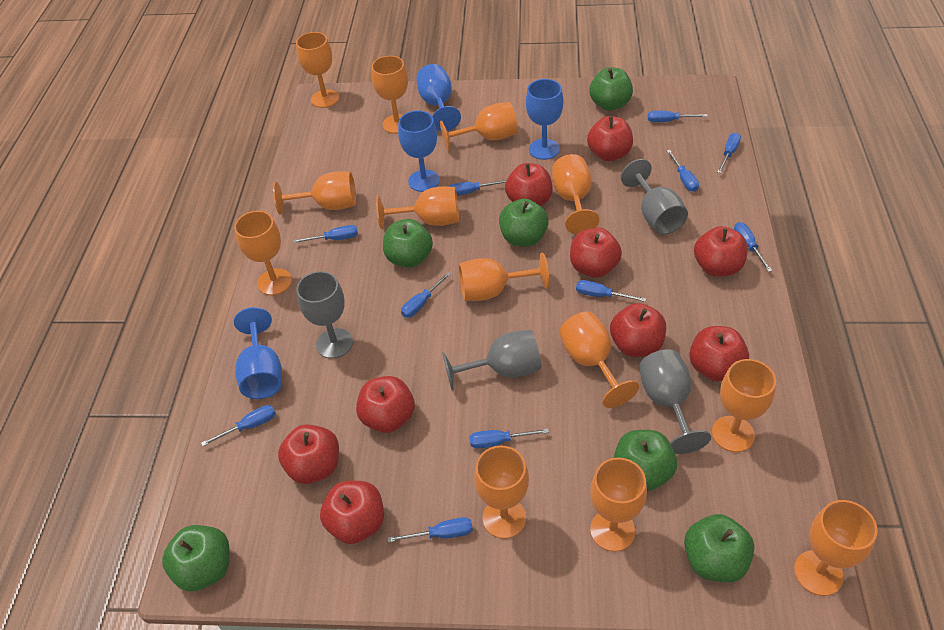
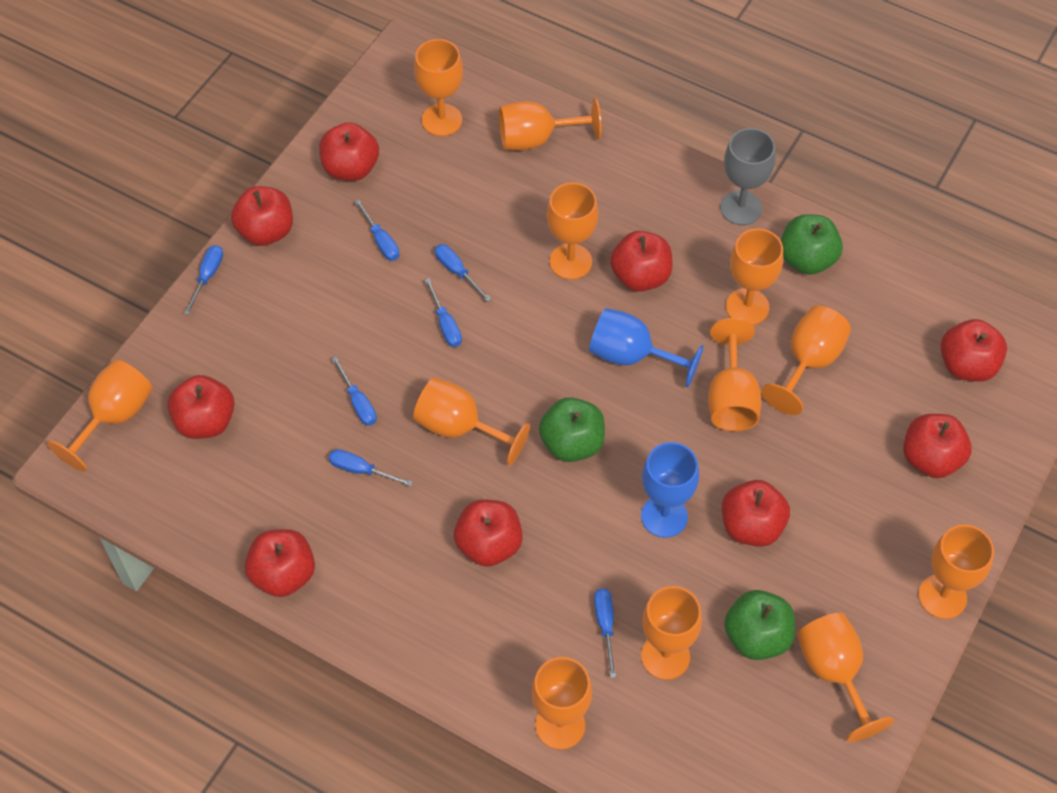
blue goblet: [234,307,282,399] [398,111,440,192] [416,64,461,131] [526,79,563,160] = 4 -> [589,308,704,388] [641,442,699,538] = 2
blue screwdriver: [201,405,276,447] [293,225,358,243] [387,517,473,542] [401,272,451,318] [448,180,506,196] [469,428,549,448] [576,280,646,302] [648,111,708,122] [667,150,699,192] [717,133,741,173] [734,222,772,272] = 11 -> [184,245,223,315] [329,449,413,487] [331,356,377,426] [354,200,400,261] [424,278,462,347] [435,244,492,302] [594,589,616,678] = 7
green apple: [162,525,230,591] [383,219,433,268] [499,198,549,247] [589,67,633,111] [614,430,677,491] [684,514,754,582] = 6 -> [539,397,605,462] [724,590,795,660] [781,214,843,275] = 3
grey goblet: [296,271,353,359] [442,330,541,390] [621,159,688,235] [639,349,711,454] = 4 -> [720,128,776,225] = 1
orange goblet: [234,211,292,295] [273,171,356,215] [296,32,339,108] [371,56,408,134] [376,186,459,229] [440,102,518,151] [459,253,549,301] [474,445,529,539] [552,154,600,234] [559,312,639,408] [590,457,647,552] [712,359,776,452] [794,500,878,596] = 13 -> [47,360,153,472] [413,377,530,465] [414,39,463,136] [499,98,601,150] [531,657,592,750] [547,182,598,280] [641,586,702,680] [708,318,762,431] [726,229,783,325] [761,306,851,415] [797,613,894,742] [918,524,994,619] = 12

